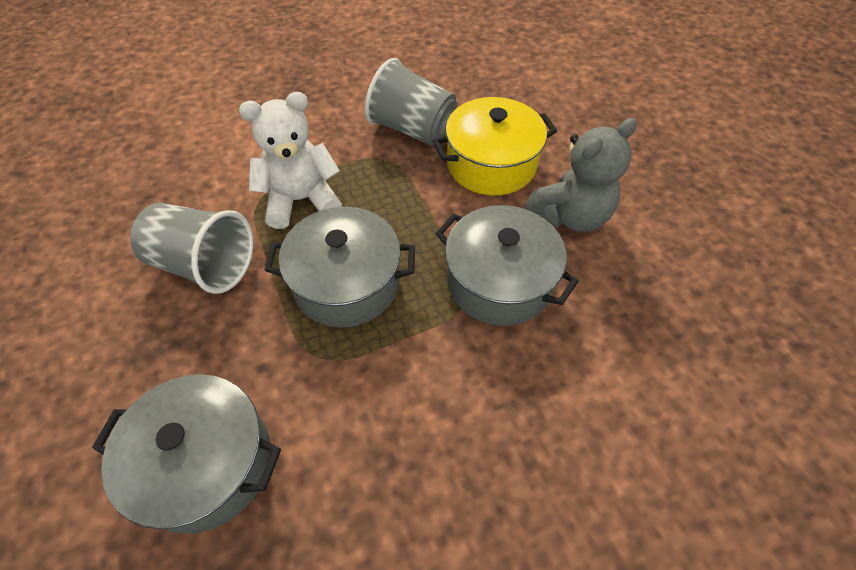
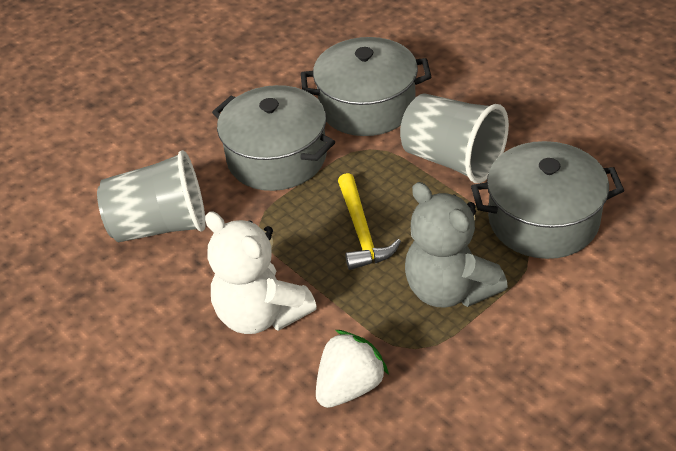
white strawberry: none = 0 -> [316,330,389,408] = 1
yellow hammer: none = 0 -> [338,173,401,270] = 1
yellow pot: [433,97,557,196] = 1 -> none = 0

